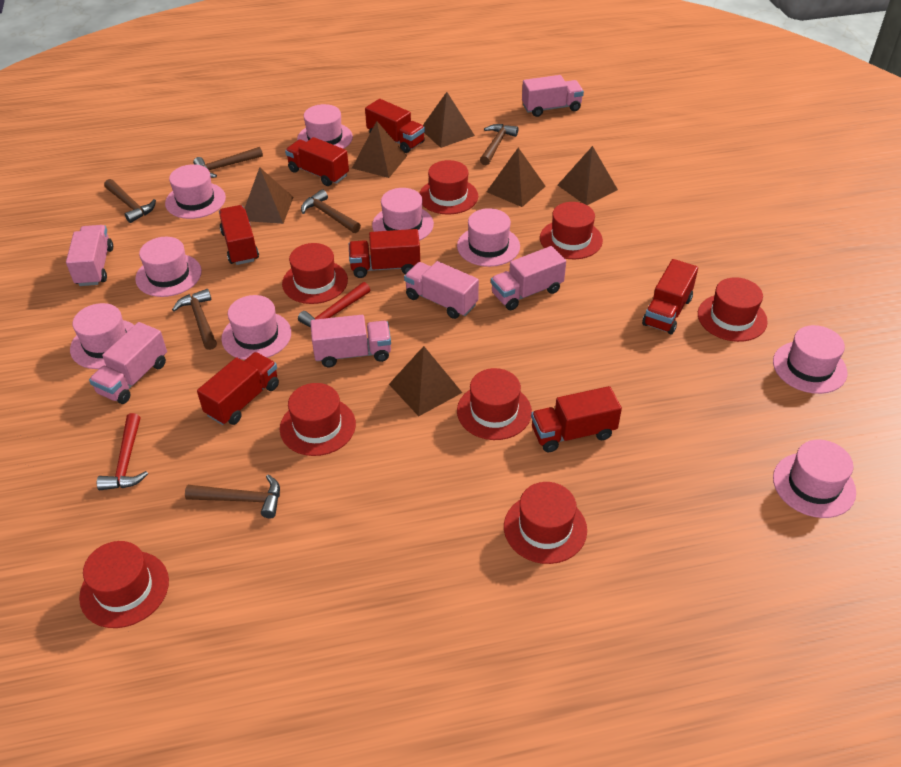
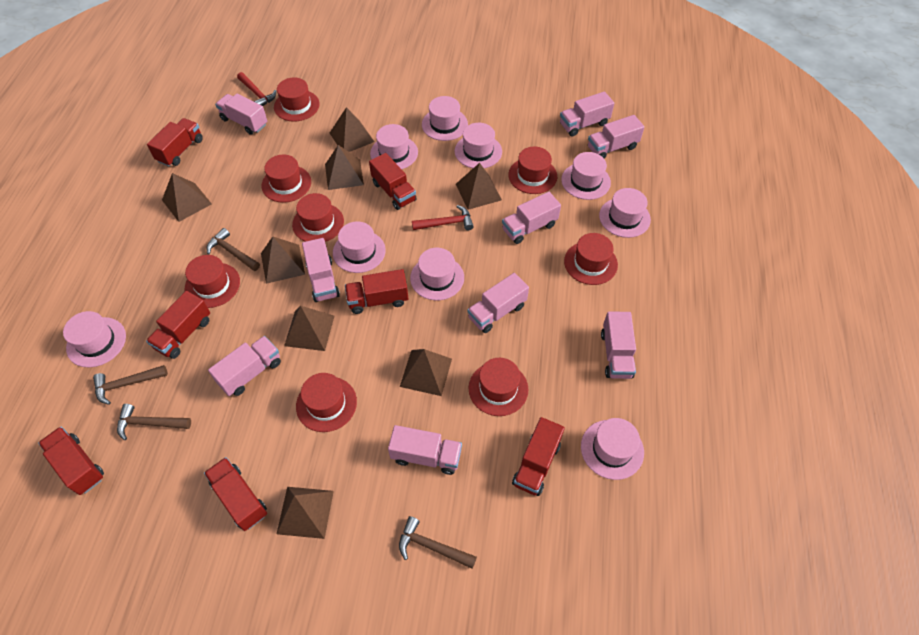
brown hammer: [104,179,156,223] [172,289,217,350] [185,474,280,518] [193,147,263,178] [301,190,361,233] [480,124,518,165] = 6 -> [93,365,168,405] [117,404,191,440] [207,228,260,271] [399,516,477,569] = 4
brown pyramid: [244,167,294,224] [352,121,407,178] [389,346,462,416] [423,92,475,148] [487,148,546,207] [558,146,618,205] = 6 -> [162,173,212,222] [261,237,305,284] [277,487,334,539] [284,305,334,351] [325,145,364,190] [330,107,374,152] [400,349,452,396] [456,163,502,210] = 8
pink truck: [66,225,113,286] [89,322,167,404] [310,315,391,367] [404,261,479,319] [491,246,566,310] [522,75,584,117] = 6 -> [208,336,281,396] [215,93,267,135] [302,238,340,302] [388,425,462,475] [467,273,529,333] [502,192,561,244] [560,91,614,136] [588,115,644,159] [601,312,636,379] = 9

